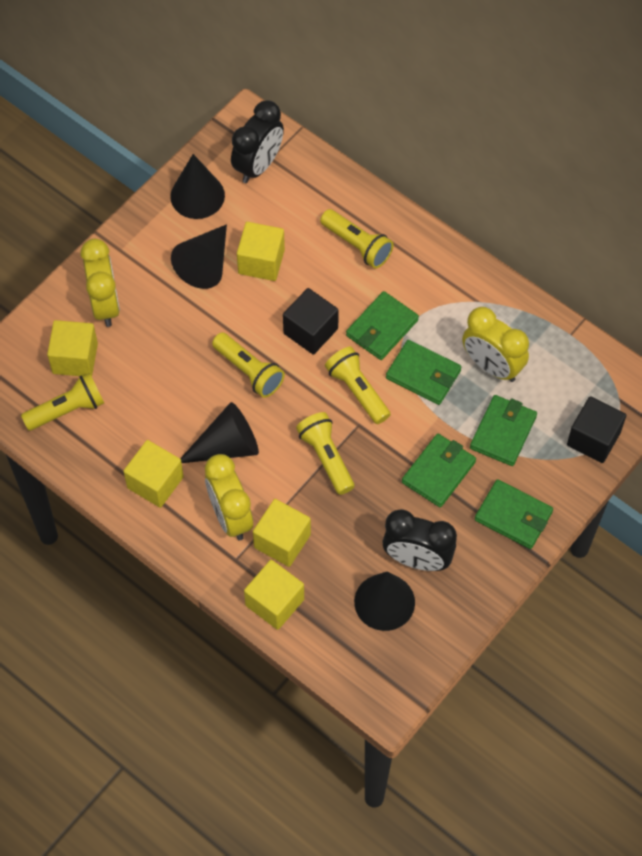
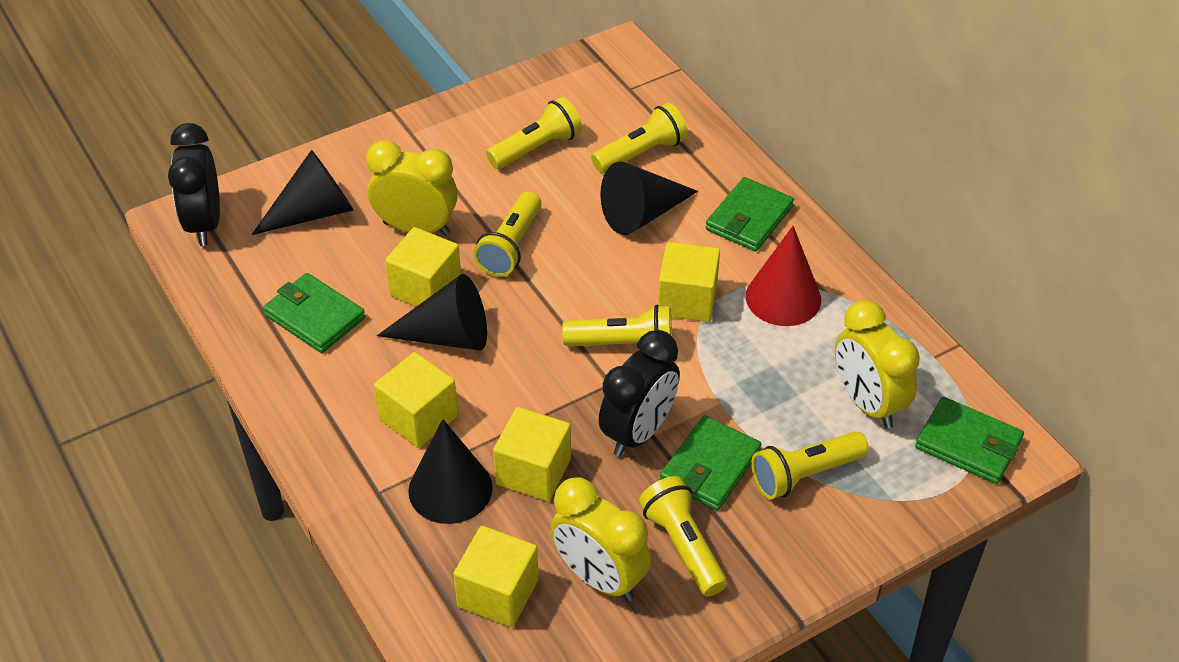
black cube: [283,288,339,355] [567,396,626,463] = 2 -> none = 0
green wallet: [346,291,419,360] [386,340,461,405] [402,434,476,507] [470,395,537,466] [475,479,553,549] = 5 -> [263,273,365,353] [660,415,761,511] [705,177,794,251] [915,397,1024,484] = 4
red cone: none = 0 -> [746,226,821,326] = 1
yellow flashlight: [21,373,104,431] [212,332,285,398] [296,412,354,495] [320,209,394,269] [325,347,391,424] = 5 -> [473,191,541,277] [486,97,582,169] [562,305,672,346] [591,103,688,173] [639,476,727,597] [751,431,869,499] = 6

